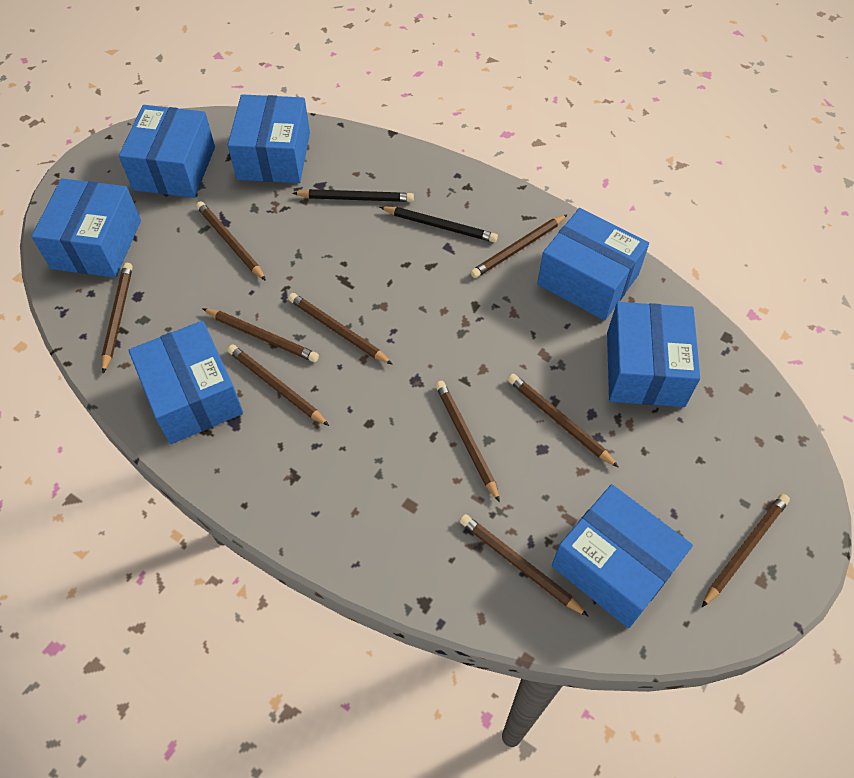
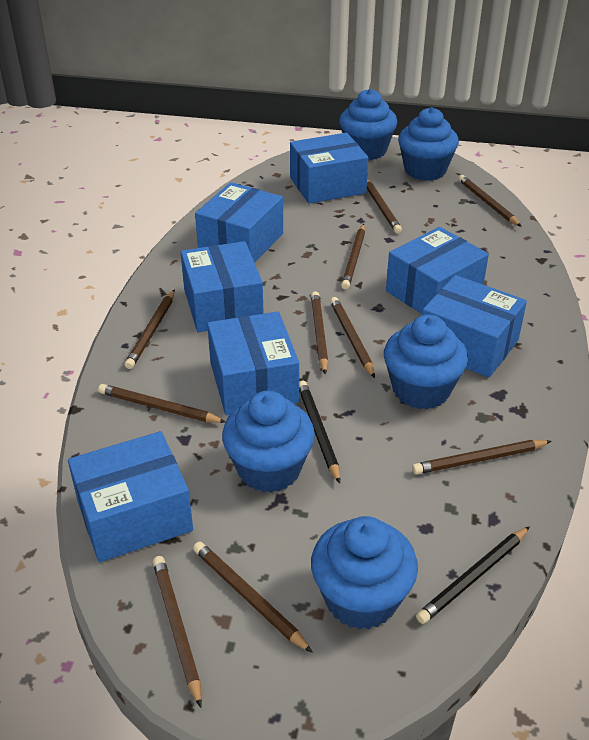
blue cupcake: none = 0 -> [222,391,315,493] [311,516,418,630] [339,89,397,160] [384,314,468,409] [398,107,459,181] = 5

